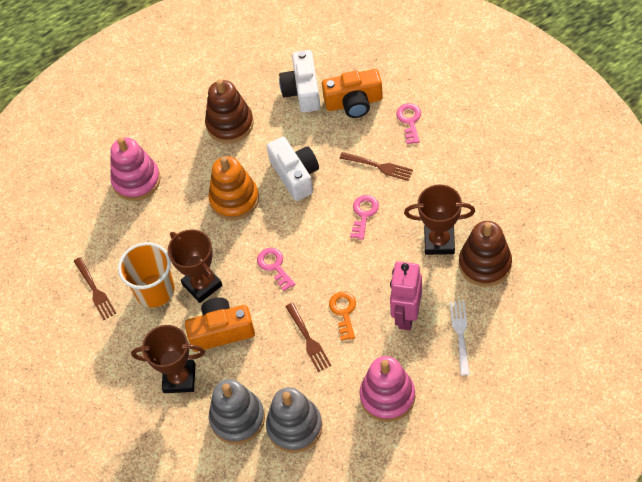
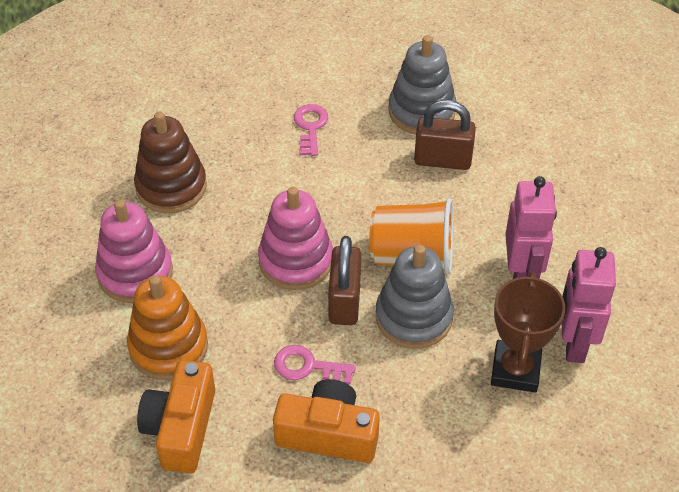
brown fork: [74,257,116,320] [285,303,331,372] [339,152,413,181] = 3 -> none = 0
brown padlock: none = 0 -> [328,236,361,325] [414,100,476,170] = 2
brown stacking toy: [205,79,254,144] [459,221,512,287] = 2 -> [134,111,207,213] = 1
brown trophy: [131,325,205,393] [168,230,222,303] [404,184,475,255] = 3 -> [491,272,565,393] = 1
orange key: [329,292,356,341] = 1 -> none = 0
pink key: [257,248,295,291] [350,195,379,240] [396,103,421,144] = 3 -> [274,345,356,384] [294,104,328,156] = 2
pink robot: [390,261,422,330] = 1 -> [505,176,557,279] [562,247,616,363] = 2
white camera: [267,137,319,201] [279,50,321,113] = 2 -> none = 0
white fork: [450,301,470,376] = 1 -> none = 0

